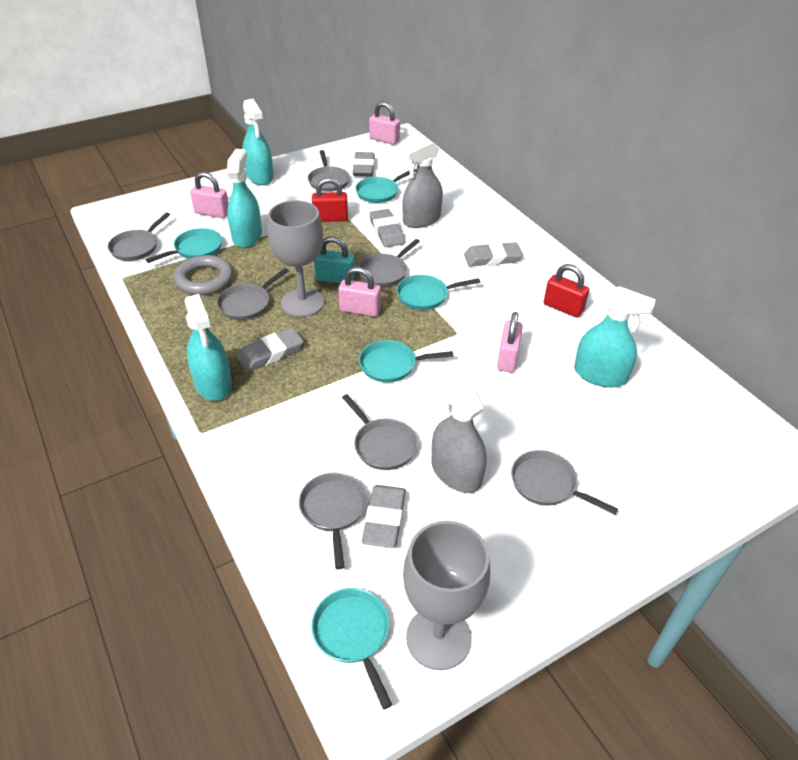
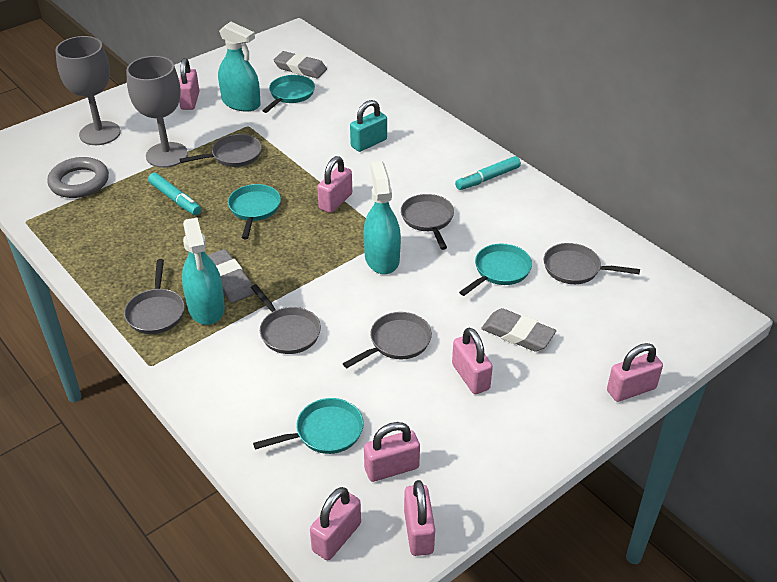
grey eraser: [237,328,304,372] [353,152,375,176] [362,485,406,548] [369,209,405,247] [464,242,523,266] = 5 -> [208,249,255,303] [274,51,327,78] [481,308,556,352] = 3
grey pan: [108,212,170,261] [217,268,289,320] [299,473,367,569] [308,150,350,192] [342,394,418,470] [358,239,420,287] [511,450,618,515] = 7 -> [124,259,185,334] [179,134,262,167] [251,284,321,354] [343,312,432,368] [401,194,454,250] [544,243,640,284] = 6
grey spray bottle: [402,139,443,228] [431,372,487,493] = 2 -> none = 0
pink padlock: [190,172,229,218] [338,267,381,317] [369,102,400,145] [497,312,523,372] = 4 -> [179,58,199,110] [310,487,361,560] [317,156,352,213] [364,422,420,482] [404,480,435,556] [452,328,493,394] [607,343,663,402] = 7
red padlock: [312,177,348,222] [544,264,589,317] = 2 -> none = 0
turquoise marker: none = 0 -> [148,173,201,215] [455,156,521,190] = 2
turquoise pan: [146,228,222,263] [311,588,392,709] [355,169,416,203] [359,340,453,383] [397,275,480,310] = 5 -> [228,184,281,239] [253,398,364,454] [262,75,315,113] [459,244,532,296] = 4
turquoise spray bottle: [185,294,232,401] [227,149,262,248] [242,99,274,185] [574,286,656,387] = 4 -> [182,218,225,325] [218,22,261,112] [363,161,401,274] = 3

